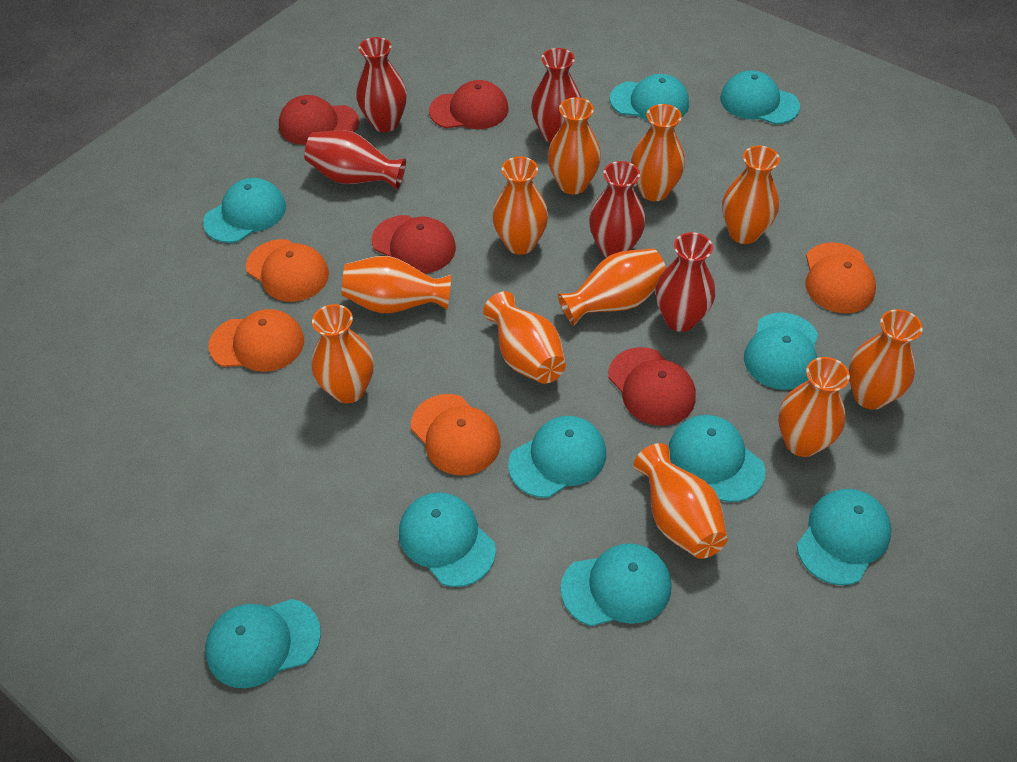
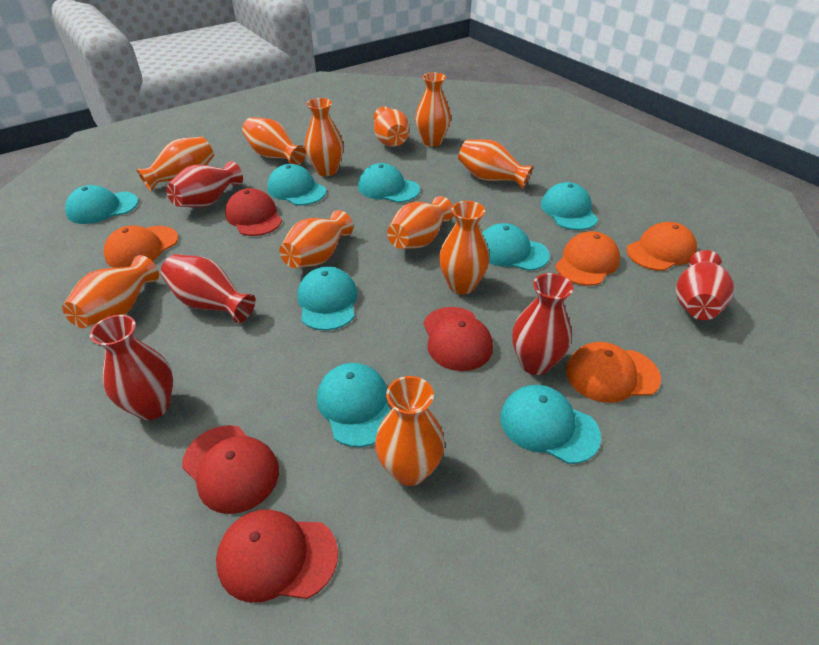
turquoise cap: [203,178,286,243] [205,599,321,688] [399,492,496,587] [508,416,606,498] [561,543,672,626] [610,74,689,121] [669,415,765,502] [720,70,800,125] [744,312,818,390] [797,489,892,585] = 10 -> [65,185,139,224] [267,164,326,205] [297,267,357,330] [317,363,390,447] [358,163,420,203] [482,223,550,271] [500,385,601,464] [541,182,598,230] = 8

